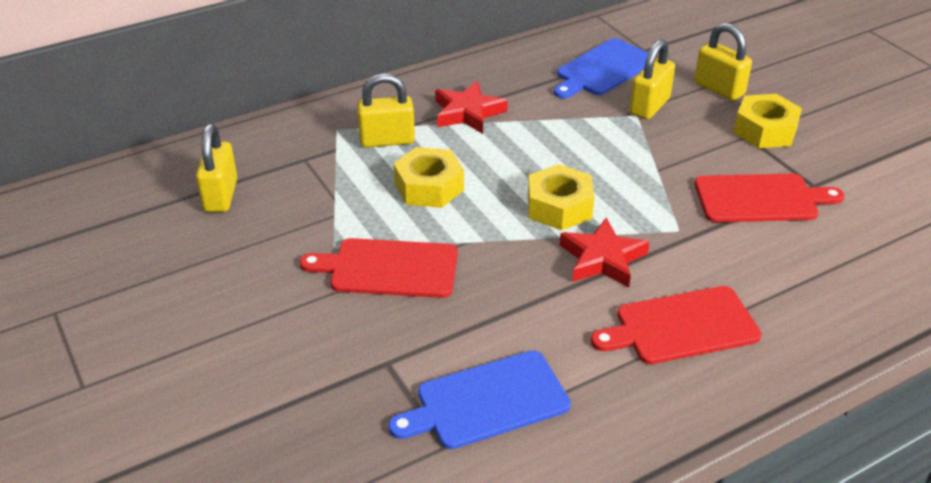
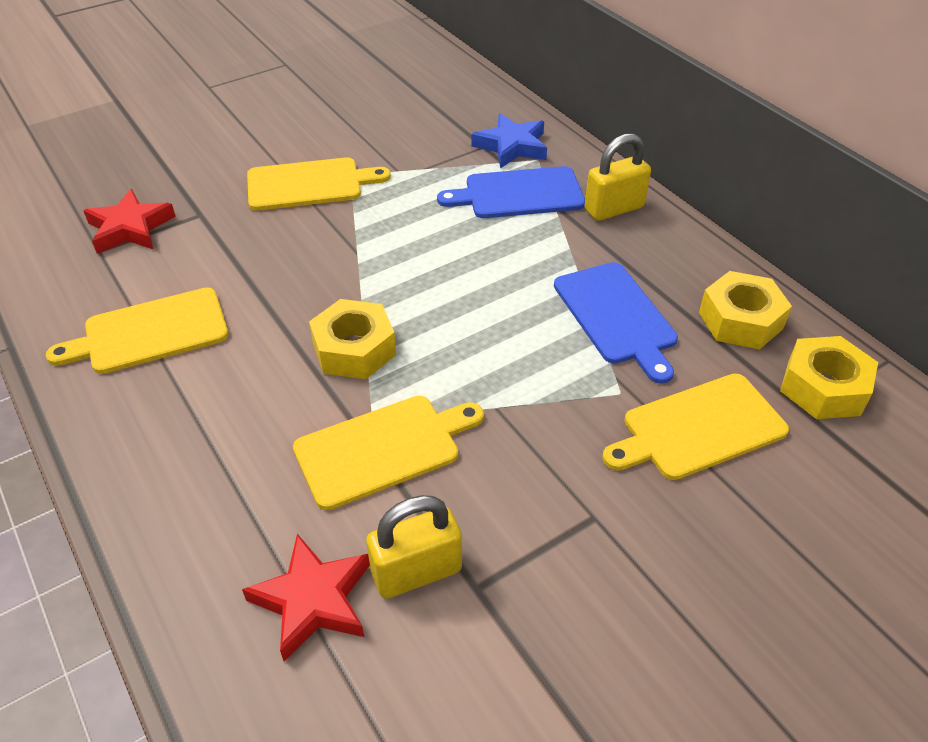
blue star: none = 0 -> [471,113,547,169] = 1
red cutting board: [300,238,458,298] [591,286,762,364] [695,173,844,223] = 3 -> none = 0
yellow cutting board: none = 0 -> [46,287,229,374] [247,157,391,211] [293,396,484,510] [602,374,789,480] = 4
yellow padlock: [196,124,237,212] [357,73,415,148] [630,39,675,119] [694,23,752,101] = 4 -> [366,495,462,599] [585,133,651,221] = 2

